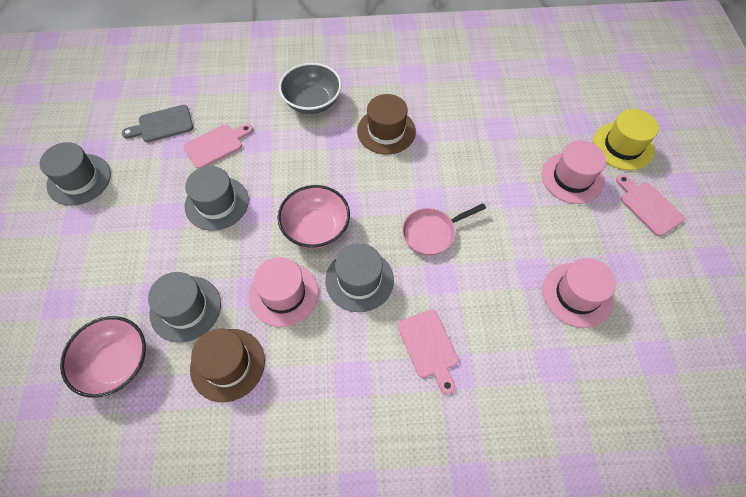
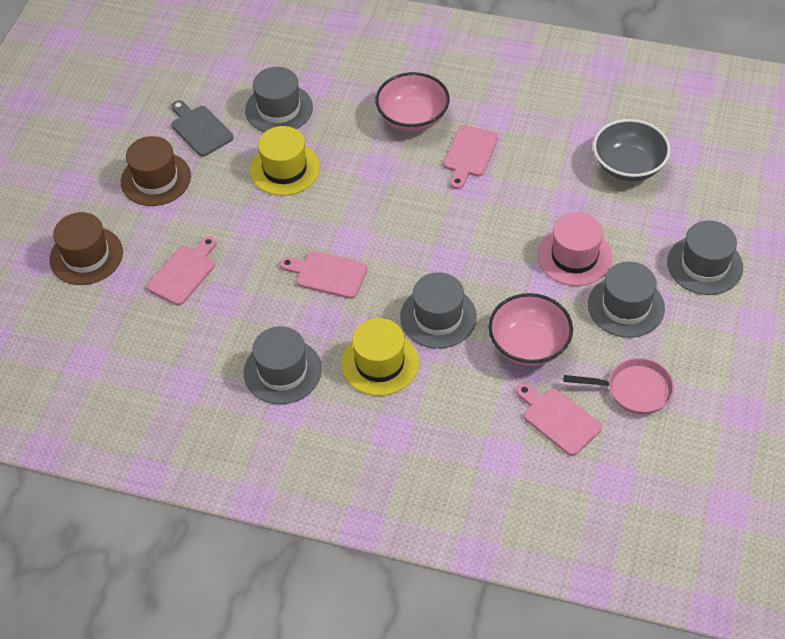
grey hat: [40,142,111,206] [148,272,221,343] [185,166,249,231] [325,243,394,312] = 4 -> [244,326,322,404] [245,67,313,132] [400,272,477,349] [588,262,665,338] [667,220,743,295] = 5
pink cutting board: [183,124,253,169] [397,309,459,395] [616,174,685,236] = 3 -> [147,236,216,306] [280,251,367,299] [444,125,498,189] [516,383,602,456] = 4
pink hat: [249,257,318,327] [542,141,606,204] [543,258,616,328] = 3 -> [537,212,612,286] = 1
yellow hat: [593,109,659,170] = 1 -> [250,126,320,196] [341,318,419,396] = 2

